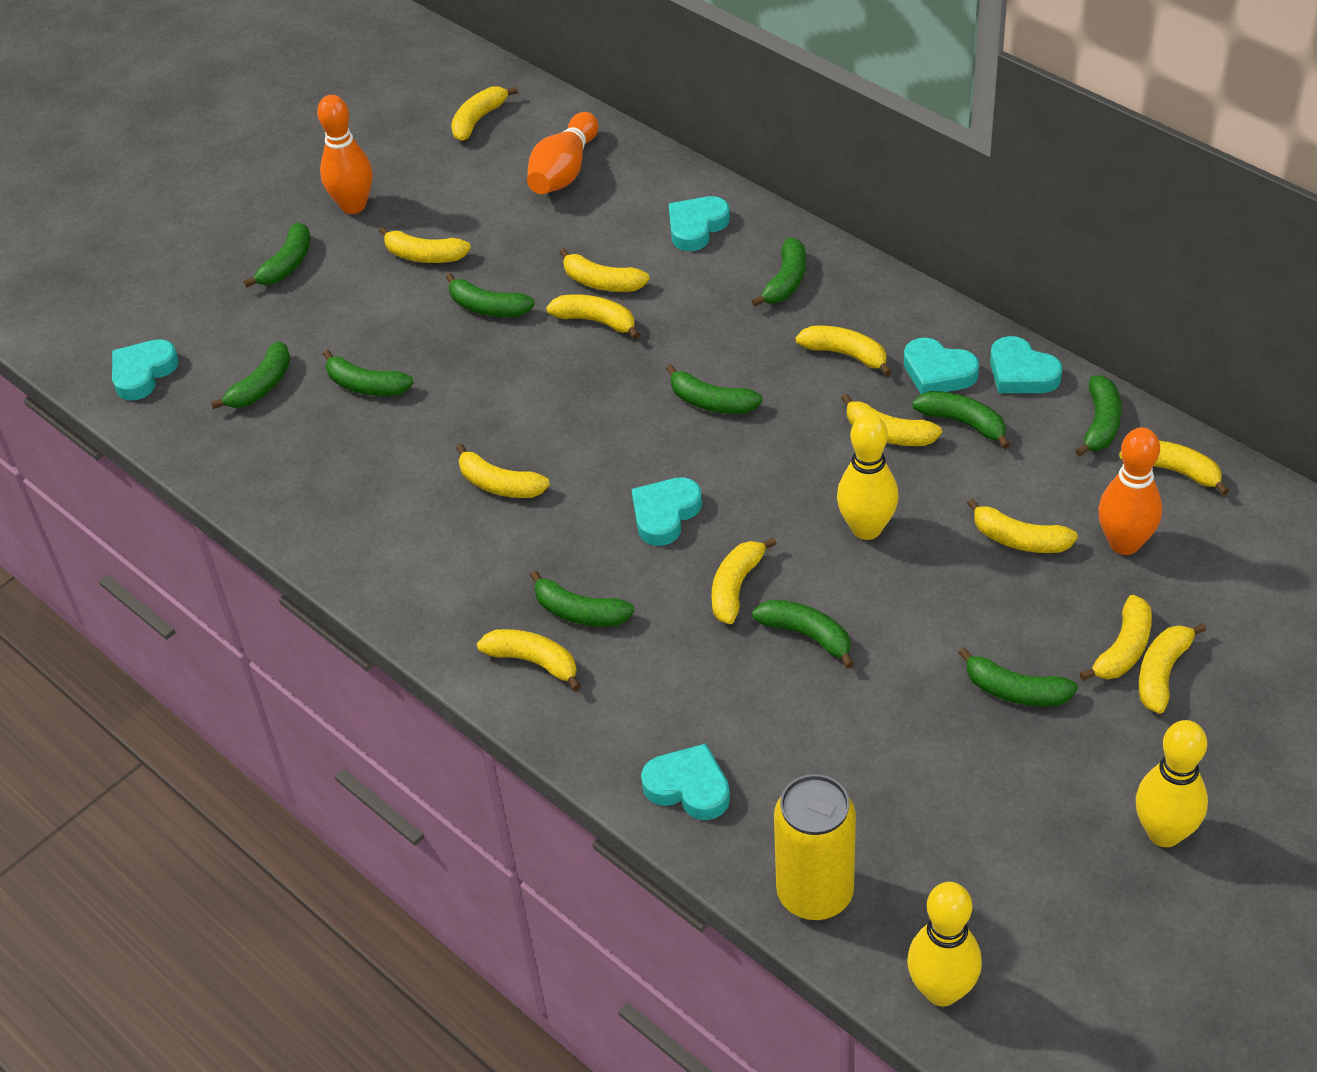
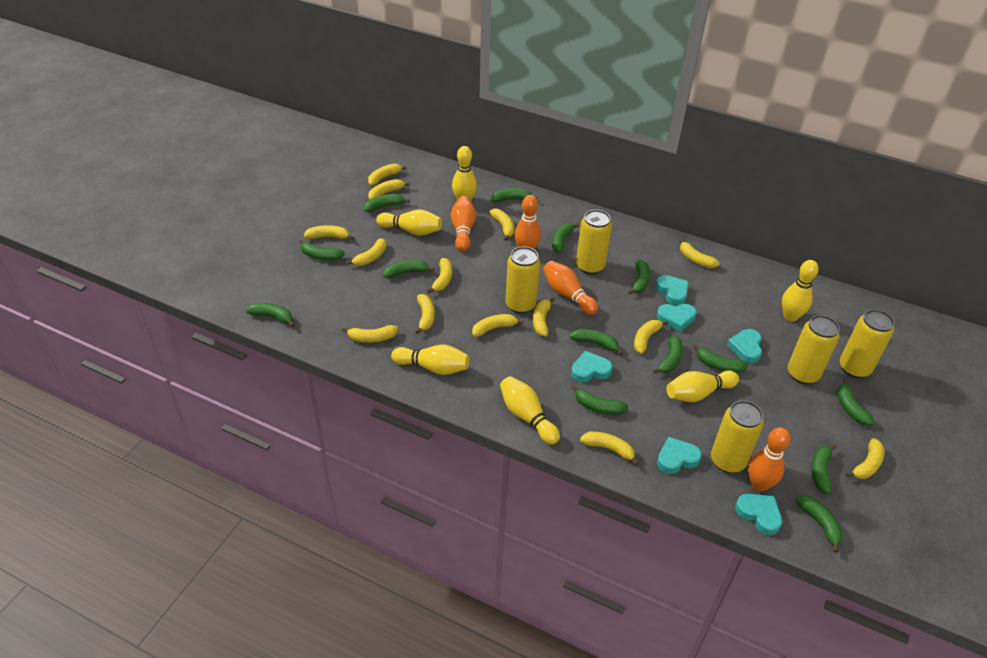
green banana: [211,341,290,409] [244,223,311,287] [323,350,414,396] [445,273,535,317] [530,570,635,627] [666,364,763,414] [751,238,806,307] [752,600,854,669] [912,391,1010,449] [958,647,1078,706] [1075,376,1122,457] = 11 -> [246,303,294,327] [299,240,345,261] [364,194,410,212] [383,260,435,278] [491,188,537,202] [552,223,579,253] [569,329,623,355] [572,385,628,415] [628,260,650,294] [653,336,683,374] [693,344,748,373] [796,495,843,553] [811,444,836,494] [837,379,875,426] = 14
orange bowling pin: [317,95,372,214] [527,112,598,194] [1098,427,1162,555] = 3 -> [451,196,476,252] [514,195,541,250] [543,261,598,315] [748,427,791,492] = 4
yellow banana: [379,227,471,263] [451,86,518,141] [456,444,550,498] [477,629,581,691] [546,294,640,339] [559,248,650,292] [712,537,777,624] [796,325,892,376] [841,394,942,446] [967,498,1078,553] [1079,595,1152,681] [1119,440,1229,495] [1139,623,1206,714] = 13 -> [304,225,354,240] [342,325,398,343] [346,238,386,266] [368,164,407,185] [368,179,410,200] [416,294,435,334] [427,258,452,293] [472,314,524,337] [490,208,514,241] [533,298,555,336] [580,431,638,465] [634,320,668,354] [680,238,720,268] [846,438,884,479] = 14
yellow bowling pin: [837,414,899,540] [907,882,982,1006] [1136,720,1208,847] = 3 -> [376,210,442,236] [391,345,469,375] [452,146,477,201] [500,376,560,445] [666,370,739,402] [782,260,819,322] = 6
yellow can: [774,774,856,920] = 1 -> [506,247,540,314] [576,210,612,275] [711,400,764,473] [788,315,840,384] [840,309,894,378] = 5

